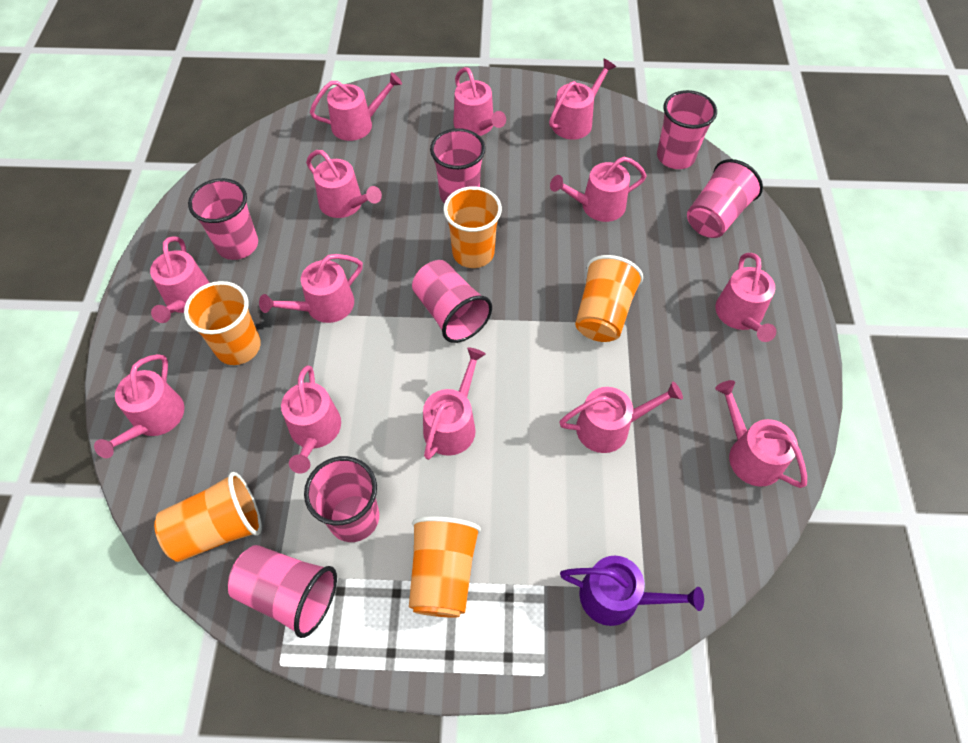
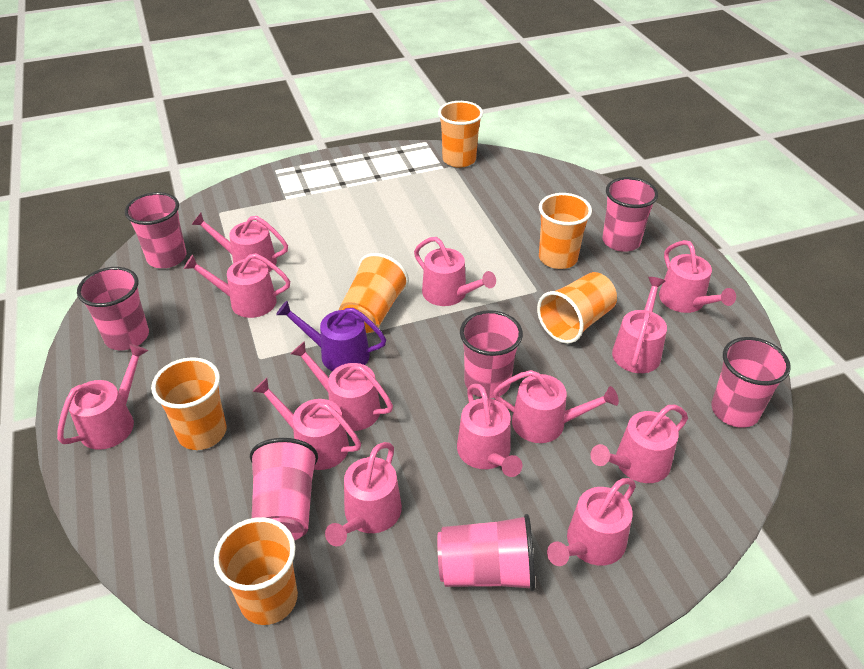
orange cup: [154,472,262,562] [184,281,261,365] [409,516,481,618] [443,186,502,268] [575,255,643,342] = 5 -> [151,357,227,450] [214,517,298,625] [339,253,409,333] [438,101,483,168] [537,272,617,344] [539,193,592,269] = 6

